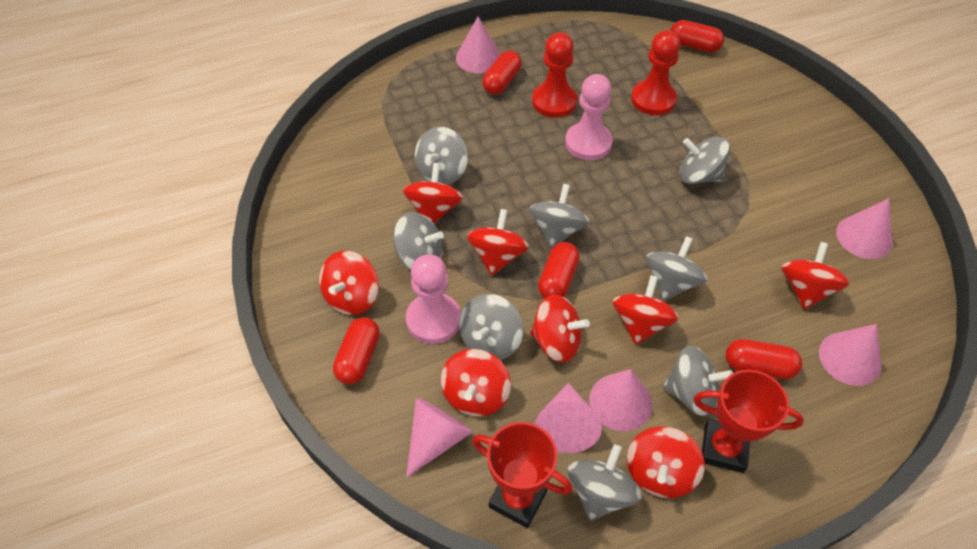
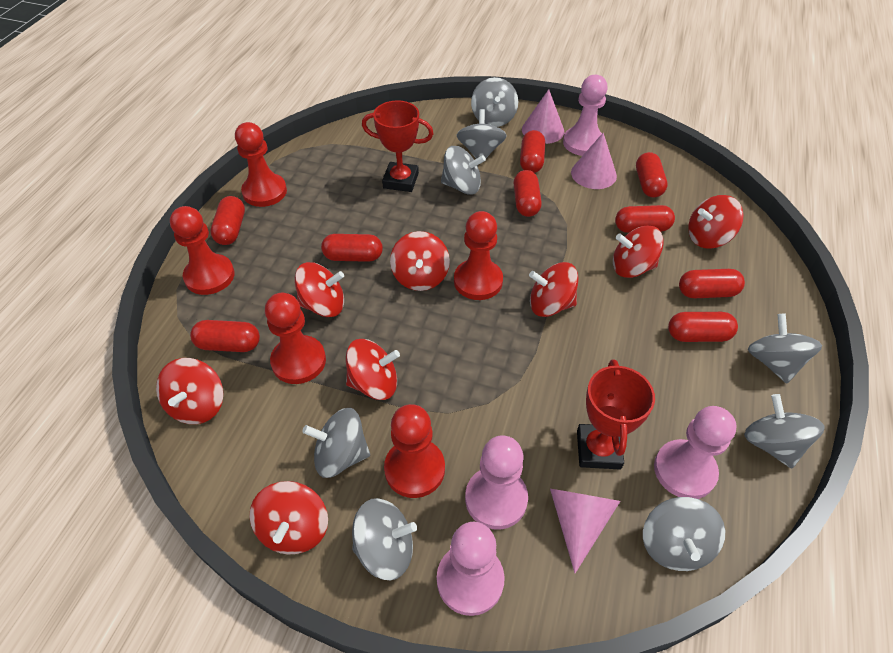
pink cone: [406,398,472,478] [456,17,500,73] [535,383,602,453] [589,369,652,431] [819,324,882,386] [836,198,893,259] = 6 -> [522,89,564,144] [550,489,620,573] [571,133,617,189] = 3
pink pawn: [406,254,461,344] [565,74,613,160] = 2 -> [437,522,505,616] [465,436,528,530] [563,75,608,156] [654,406,737,499] = 4
red capsule: [333,317,380,384] [482,50,522,95] [538,242,580,299] [670,20,724,52] [726,339,802,379] = 5 -> [190,320,260,352] [210,196,245,245] [321,234,383,262] [514,170,542,217] [520,130,545,173] [615,205,675,233] [636,152,668,198] [668,312,738,342] [679,269,745,298] = 9
red pawn: [532,32,577,118] [631,30,680,115] = 2 -> [170,206,235,295] [235,122,287,207] [265,293,326,384] [384,404,445,498] [454,211,503,300] = 5

